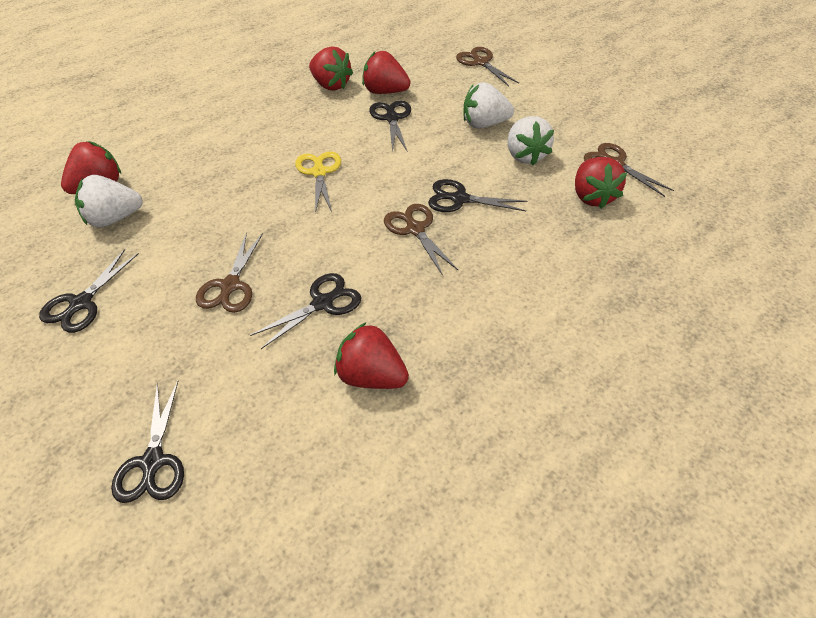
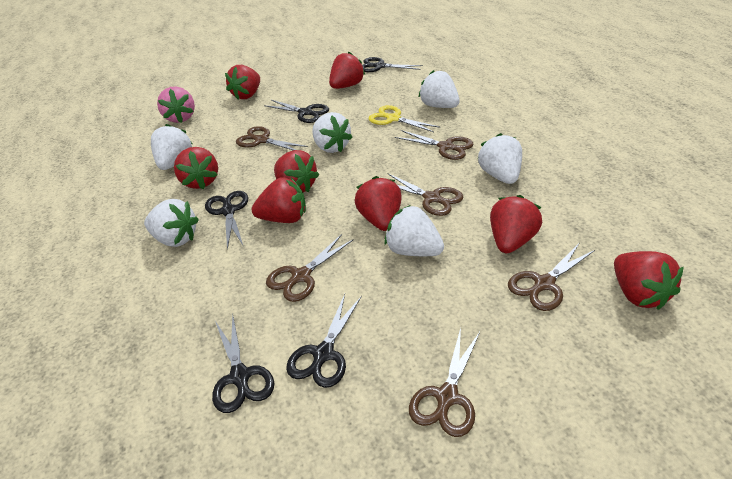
brown scissors: [196,232,263,313] [384,204,458,276] [456,47,519,86] [584,143,674,197] = 4 -> [236,126,308,150] [266,234,354,302] [387,173,464,216] [395,130,473,160] [409,328,480,437] [508,244,595,311] = 6
pink strawberry: none = 0 -> [157,86,195,123] = 1
red strawberry: [61,141,121,194] [309,46,353,91] [334,323,409,389] [362,51,410,94] [575,157,627,209] = 5 -> [174,147,218,189] [225,65,260,100] [252,177,306,223] [274,150,319,192] [329,51,365,89] [355,176,402,231] [490,195,542,253] [614,251,684,310] = 8
white strawberry: [75,175,143,228] [463,82,514,129] [507,116,554,165] = 3 -> [144,199,199,247] [151,124,192,170] [312,112,353,153] [384,205,444,256] [418,70,460,108] [478,133,522,184] = 6

